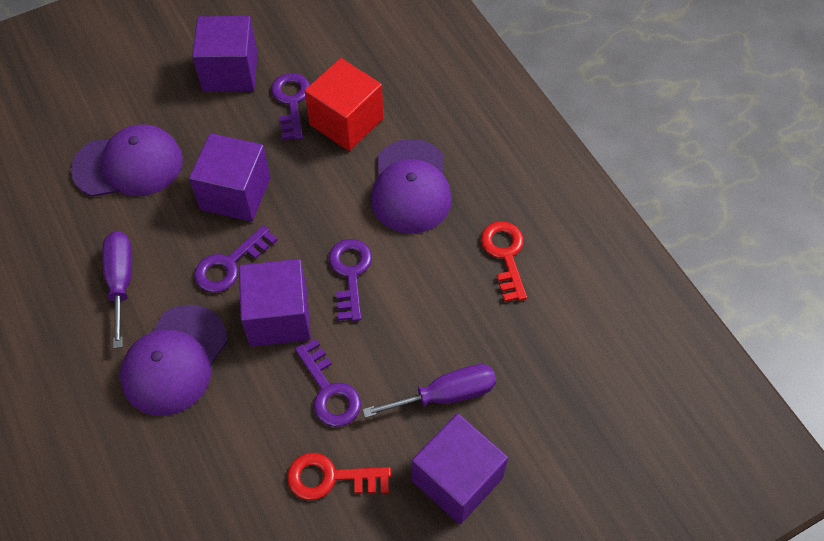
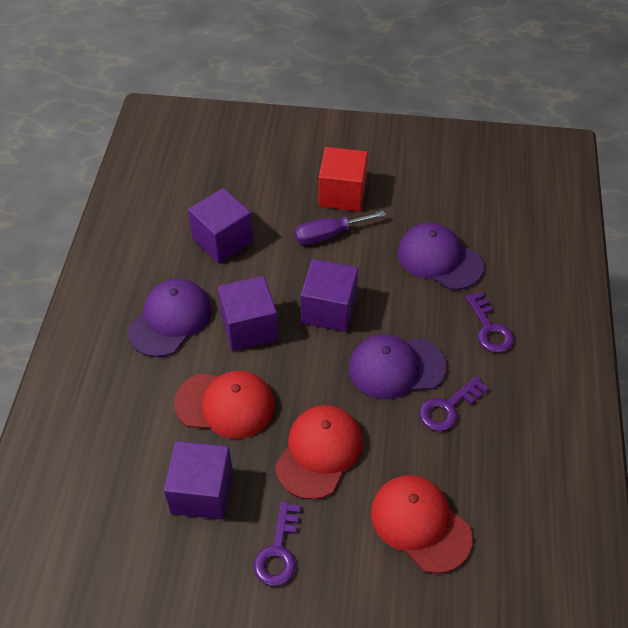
purple key: [194,225,278,293] [271,73,310,140] [295,339,361,427] [329,239,372,321] = 4 -> [253,502,301,586] [419,376,489,431] [465,292,514,353] = 3
purple screwdriver: [102,231,132,348] [362,364,496,418] = 2 -> [294,211,386,245] = 1
red cap: none = 0 -> [174,371,275,439] [275,405,363,500] [371,475,473,574] = 3
red key: [287,453,391,500] [481,221,527,302] = 2 -> none = 0

